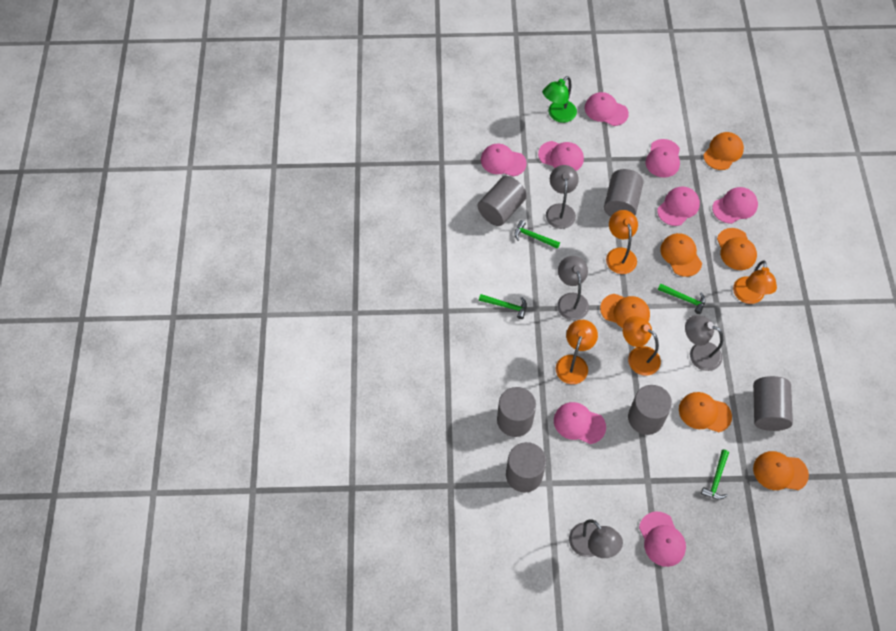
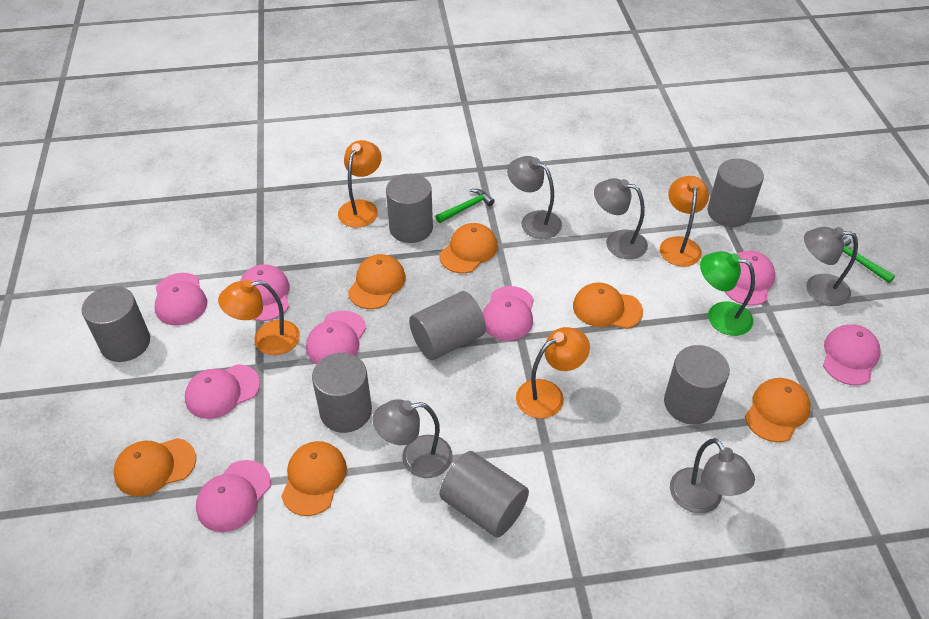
green hammer: [479,294,527,319] [514,220,560,249] [658,284,706,314] [701,450,729,500] = 4 -> [435,189,495,223] [843,236,895,283] = 2
grey cylinder: [478,176,527,226] [497,387,536,437] [506,442,546,493] [604,169,644,217] [628,385,672,435] [753,376,793,431] = 6 -> [82,286,150,362] [312,353,372,433] [386,174,433,243] [409,291,486,360] [440,451,529,538] [664,345,730,425] [708,159,764,227] = 7
grey lamp: [546,165,579,229] [557,256,589,321] [569,519,623,558] [685,315,723,371] = 4 -> [373,399,453,478] [507,156,562,239] [594,178,648,259] [670,438,755,513] [804,227,858,306] = 5

